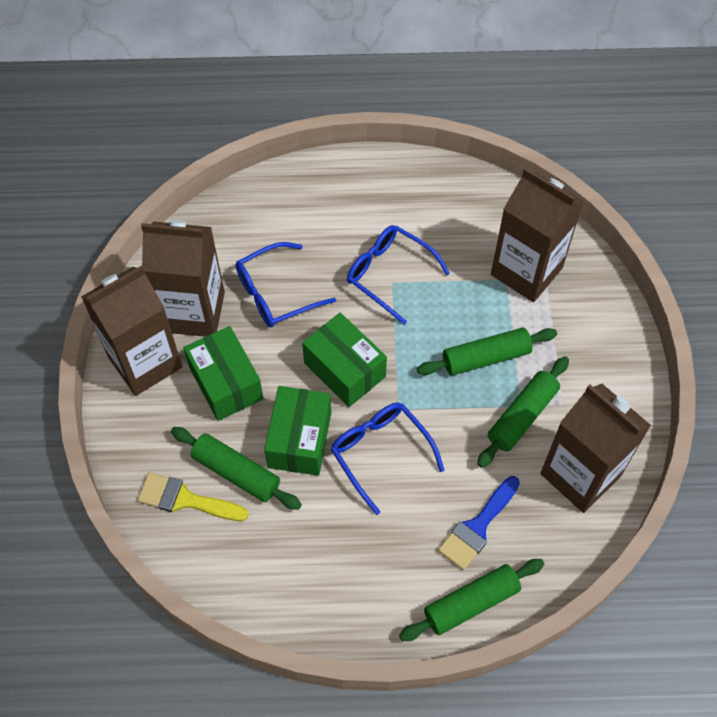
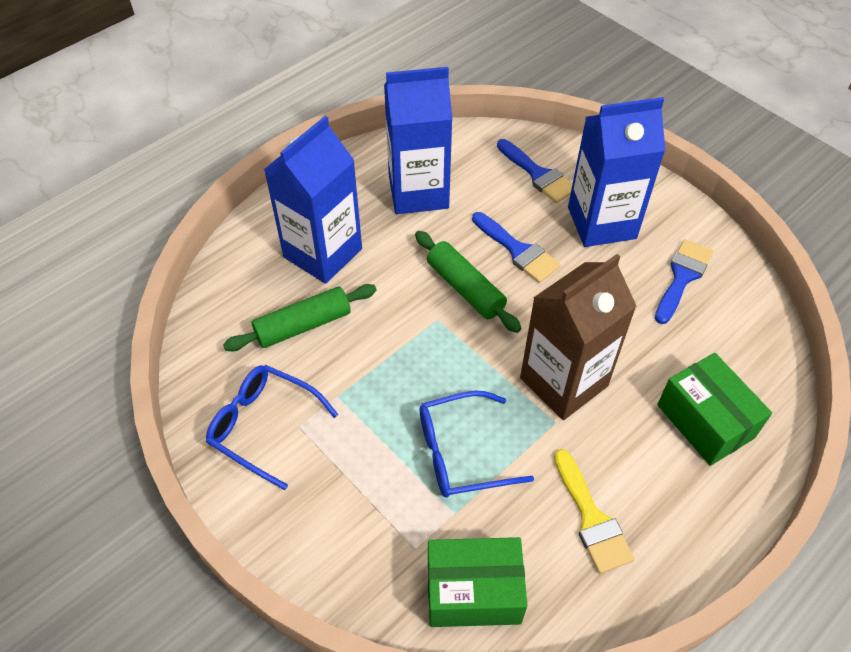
blue brush: [438,476,520,570] = 1 -> [472,212,561,283] [497,139,572,203] [655,239,713,324] = 3
blue carton: none = 0 -> [264,116,362,284] [384,67,453,214] [568,97,666,247] = 3
blue glasses: [236,242,336,327] [331,403,444,515] [347,225,450,325] = 3 -> [206,365,338,490] [420,391,534,498] = 2
brown carton: [81,266,182,396] [141,220,225,337] [491,167,584,302] [540,384,651,513] = 4 -> [520,254,637,420] = 1
green box: [183,326,264,421] [264,386,331,476] [302,313,387,407] = 3 -> [428,537,528,627] [657,353,772,466] = 2
green rolling pin: [171,427,302,510] [399,559,544,641] [417,328,557,376] [477,356,569,468] = 4 -> [223,284,377,351] [415,231,521,333] = 2

